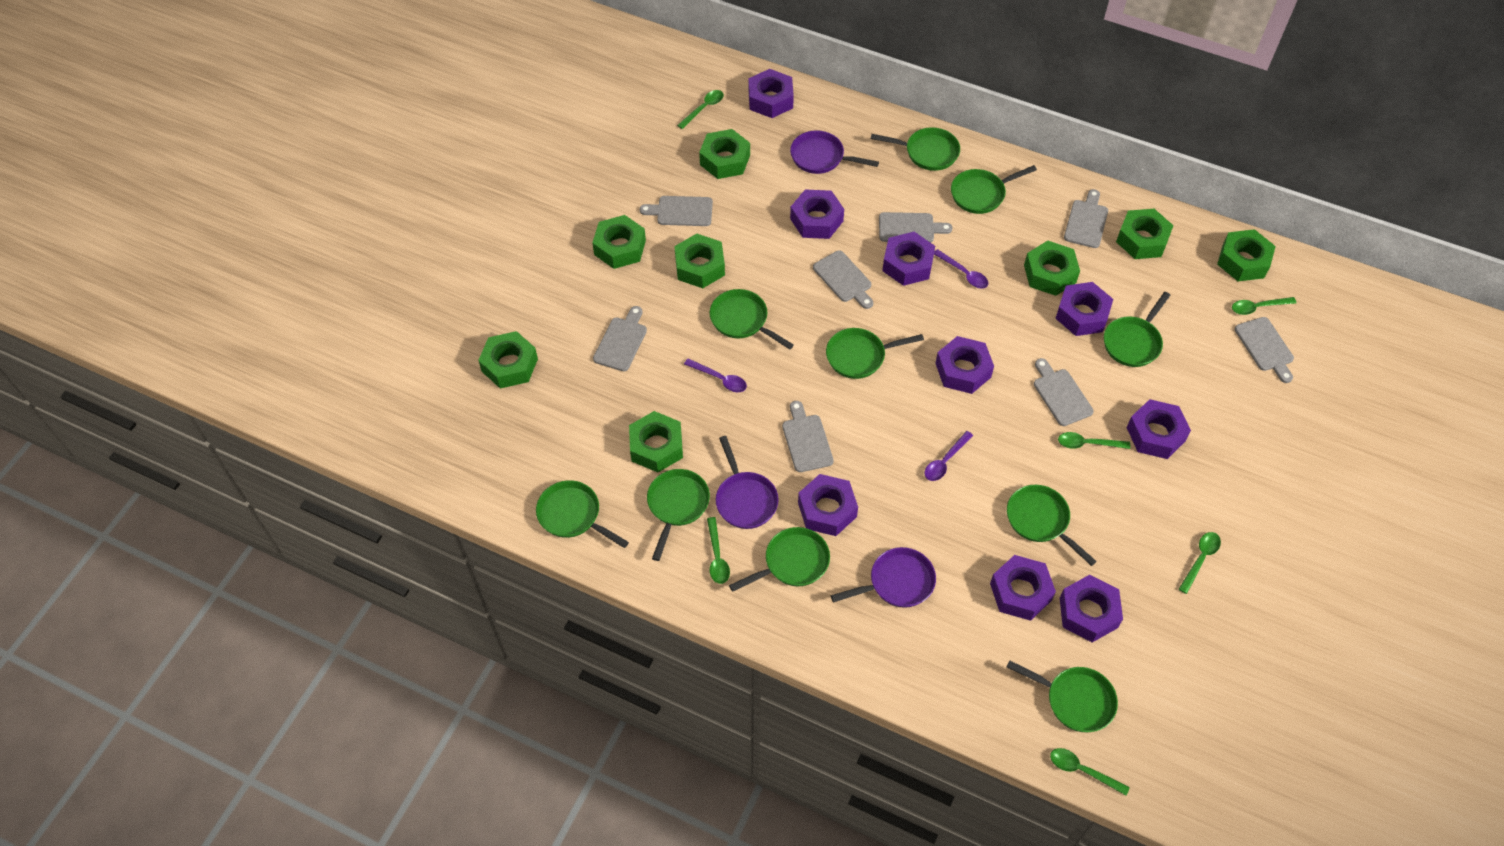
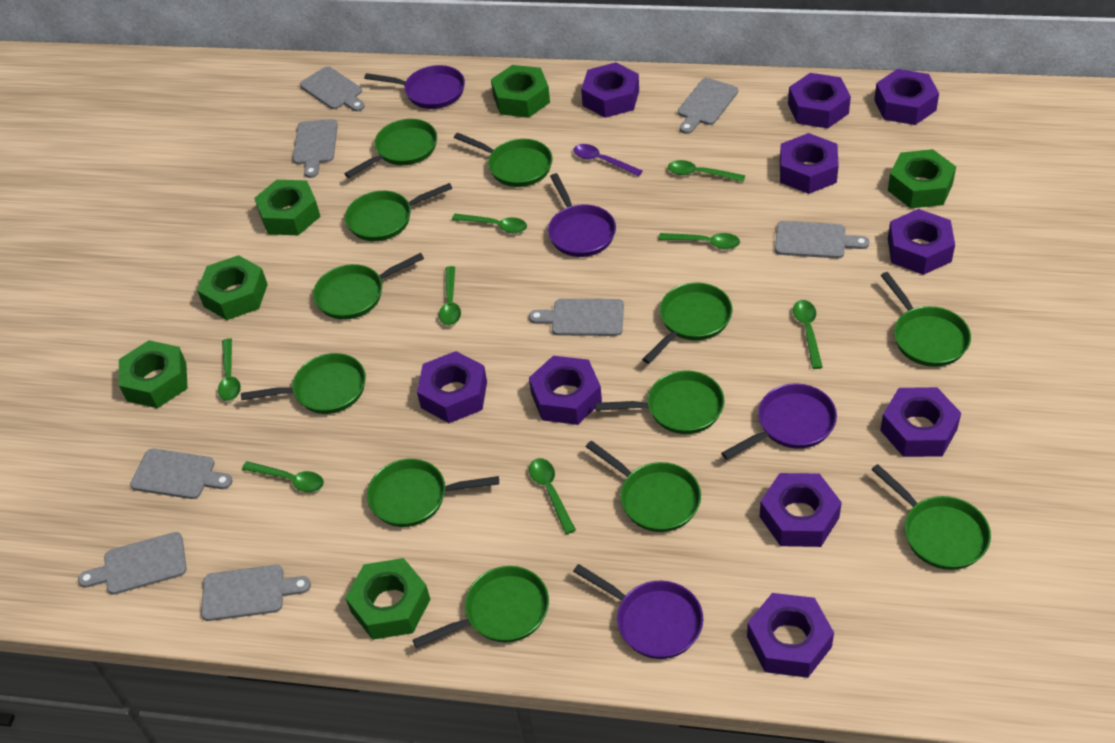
green nut: [478,331,538,389] [592,215,646,269] [629,411,683,472] [674,234,725,288] [699,129,750,179] [1024,241,1080,296] [1116,209,1174,259] [1217,229,1276,281] = 8 -> [119,340,188,408] [197,255,268,320] [254,180,321,235] [345,558,430,640] [491,65,550,118] [888,149,956,208] = 6
green pan: [536,480,629,548] [647,469,710,561] [710,289,794,349] [729,527,830,592] [826,328,924,379] [871,127,960,171] [951,165,1037,214] [1007,485,1097,566] [1007,660,1118,732] [1104,292,1170,367] = 10 -> [241,353,366,414] [313,253,424,320] [344,119,437,178] [345,183,452,241] [367,459,499,527] [413,566,549,648] [454,132,553,187] [586,441,701,532] [595,370,724,434] [642,283,732,364] [871,464,991,570] [880,272,971,367] = 12
green spoon: [677,90,724,129] [707,517,730,584] [1050,748,1130,796] [1058,432,1130,449] [1179,532,1221,594] [1232,297,1297,315] = 6 -> [218,338,241,401] [242,461,324,492] [439,266,461,325] [452,214,527,233] [529,458,576,534] [659,233,740,249] [668,160,745,182] [793,300,823,369] = 8
purple nut: [749,69,794,118] [790,189,844,239] [798,474,858,536] [882,232,935,286] [935,336,994,394] [990,555,1056,621] [1055,282,1113,336] [1060,575,1123,642] [1126,399,1191,459] = 9 -> [417,351,487,423] [529,356,602,425] [581,62,639,118] [747,593,834,678] [760,473,842,547] [780,133,839,194] [788,73,851,128] [874,69,939,125] [880,387,961,457] [888,209,955,275] = 10
purple pan: [716,436,779,529] [790,130,879,174] [831,547,936,608] = 3 -> [364,65,465,109] [548,173,616,257] [573,564,703,659] [721,383,837,459] = 4
purple spoon: [684,358,747,392] [925,431,973,481] [934,249,988,289] = 3 -> [573,144,642,176] = 1

